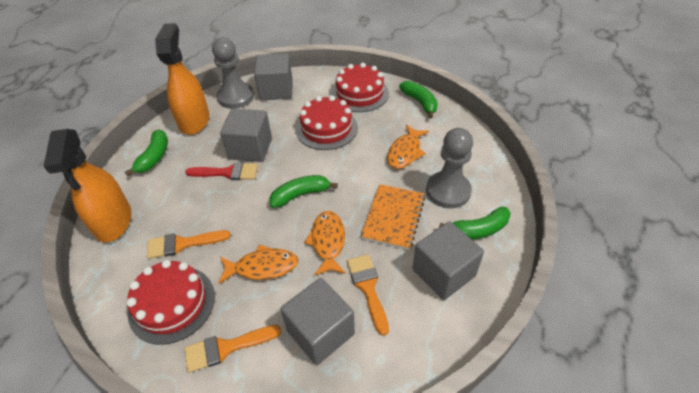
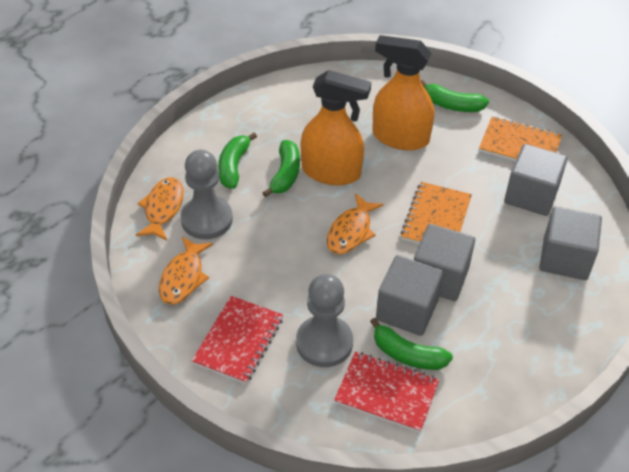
orange brush: [147,230,231,259] [184,325,281,373] [347,254,389,336] = 3 -> none = 0
orange notebook: [361,184,425,250] = 1 -> [401,182,472,244] [479,116,562,161] = 2
red brush: [185,162,258,180] = 1 -> none = 0
red cake: [126,260,215,345] [296,95,358,150] [331,63,389,112] = 3 -> none = 0
red notebook: none = 0 -> [192,296,283,384] [334,351,439,433] = 2

